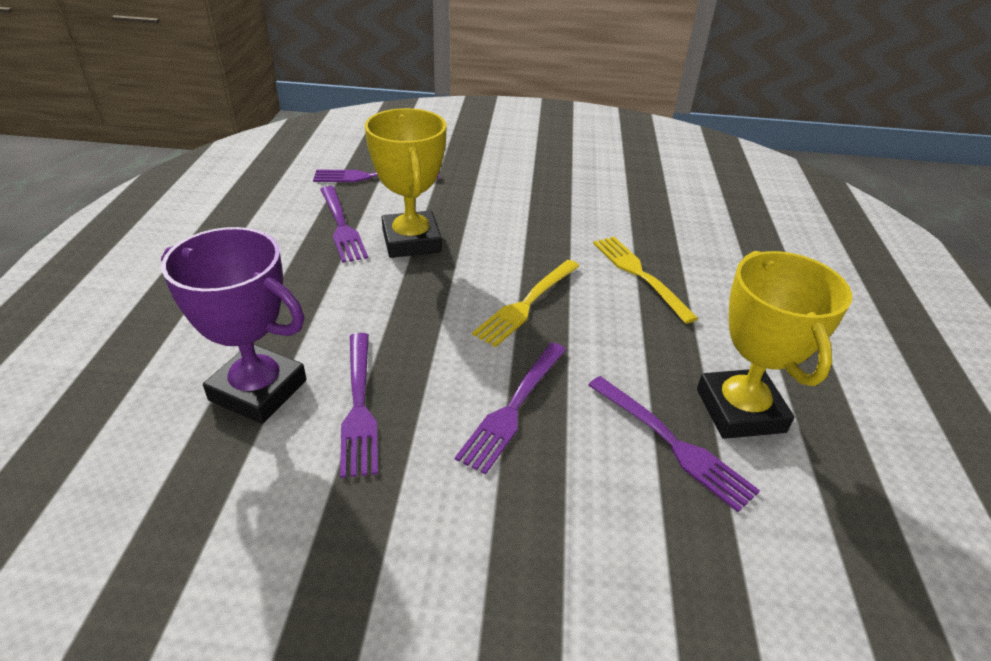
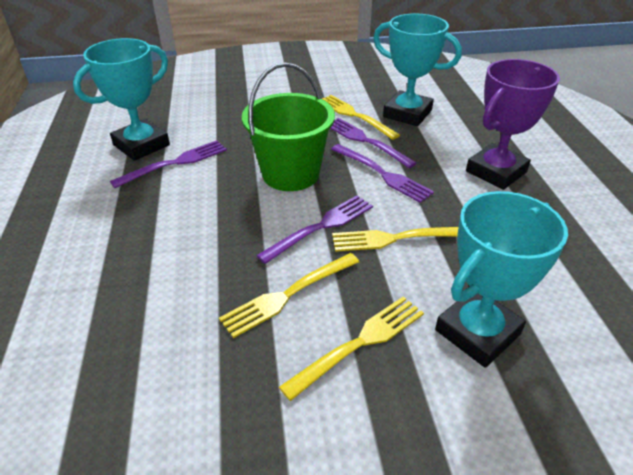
green bucket: none = 0 -> [242,63,335,191] = 1
purple fork: [313,170,440,182] [320,186,368,263] [340,333,378,478] [455,342,566,475] [588,376,760,512] = 5 -> [110,140,227,188] [256,195,373,264] [330,118,417,168] [331,144,434,203] = 4
turquoise trophy: none = 0 -> [73,38,170,161] [373,14,462,126] [435,191,568,368] = 3
yellow fork: [472,260,580,347] [593,236,698,324] = 2 -> [219,253,359,338] [279,296,424,401] [322,95,400,140] [332,227,458,252] = 4
yellow trophy: [365,108,447,258] [697,251,852,439] = 2 -> none = 0

